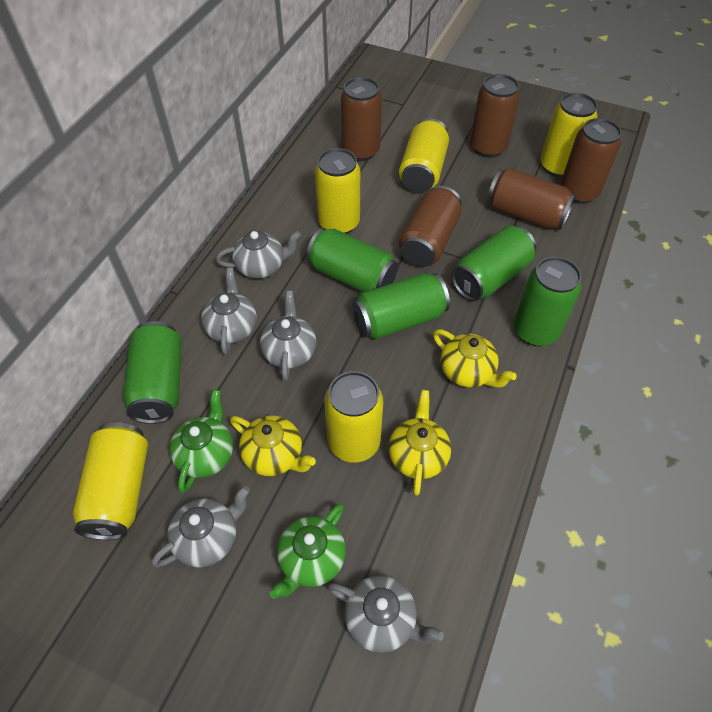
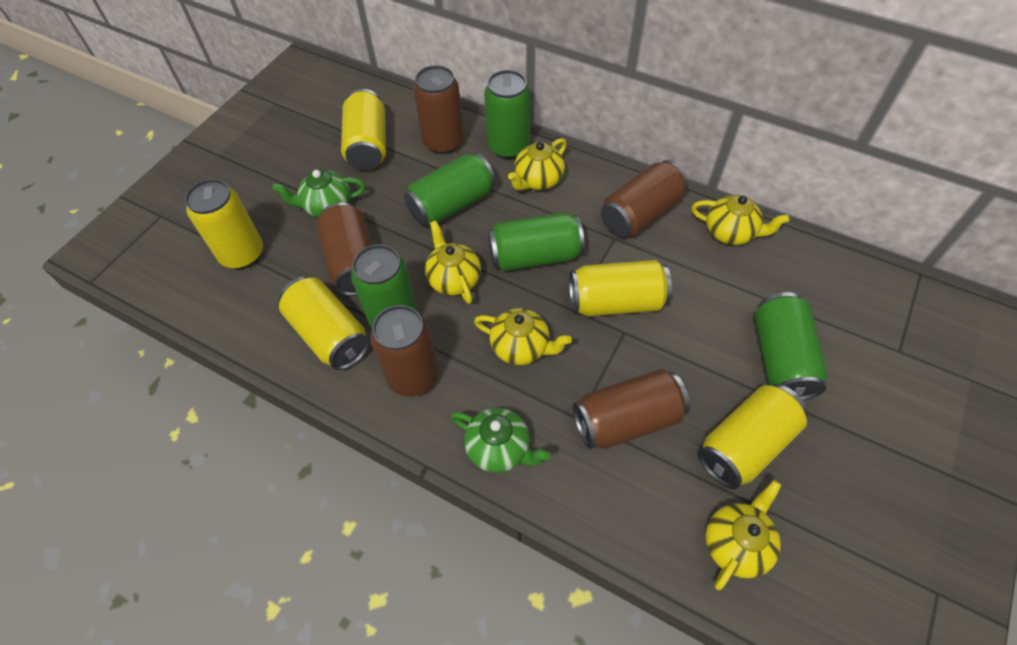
grey teapot: [152,485,250,568] [201,268,257,355] [216,231,301,279] [260,291,316,381] [328,575,444,653] = 5 -> none = 0
yellow teapot: [230,415,316,476] [389,390,451,496] [433,329,517,387] = 3 -> [425,221,481,304] [474,308,572,365] [508,138,567,190] [691,195,790,245] [705,480,781,590] = 5

